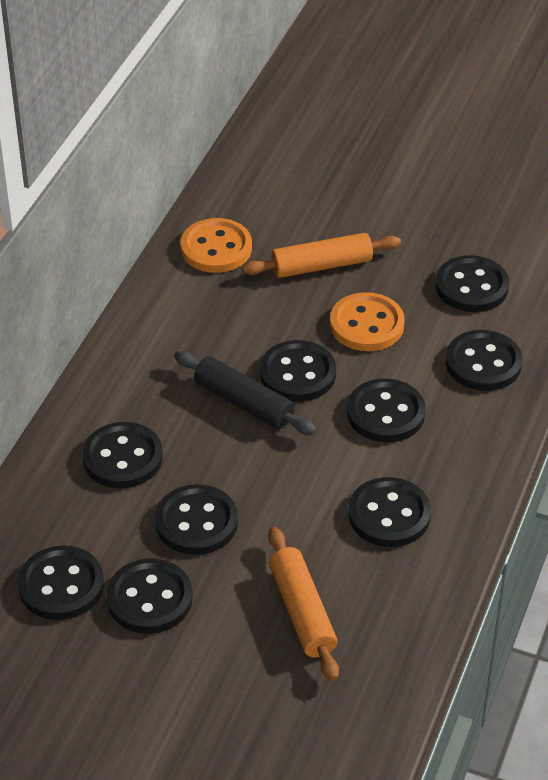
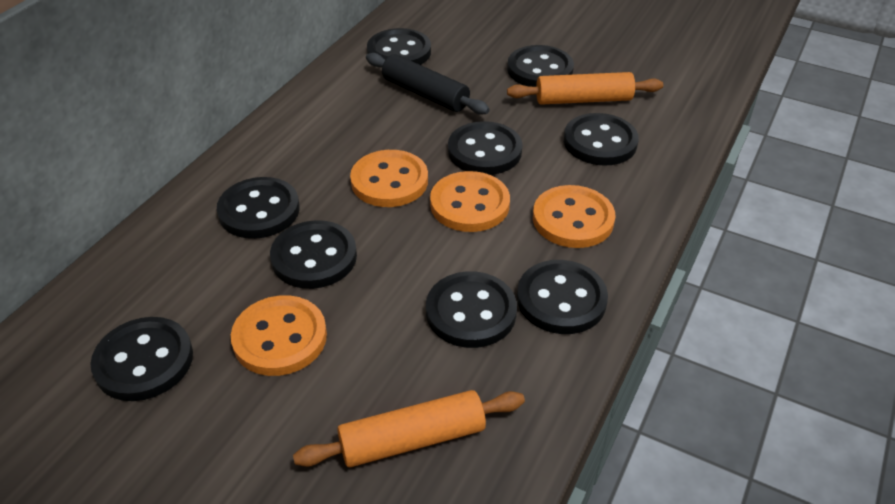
orange button: [180,218,252,273] [330,292,405,351] = 2 -> [231,295,327,376] [350,150,428,207] [430,171,510,232] [533,185,615,248] = 4

